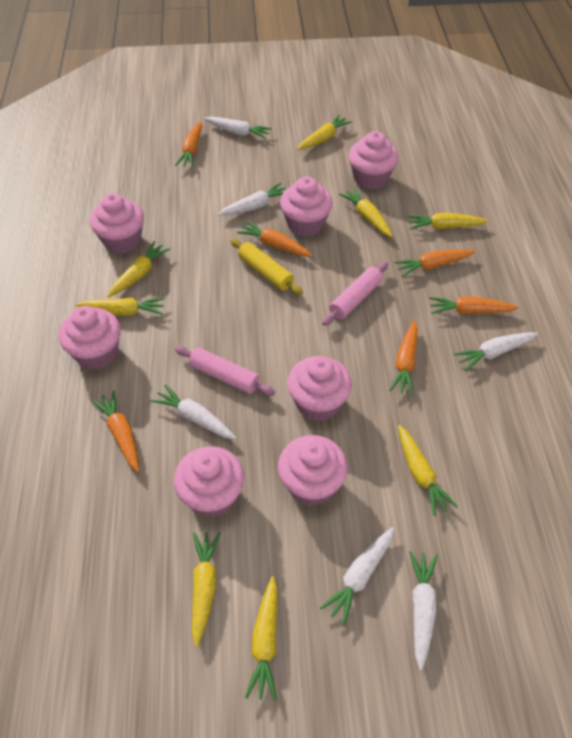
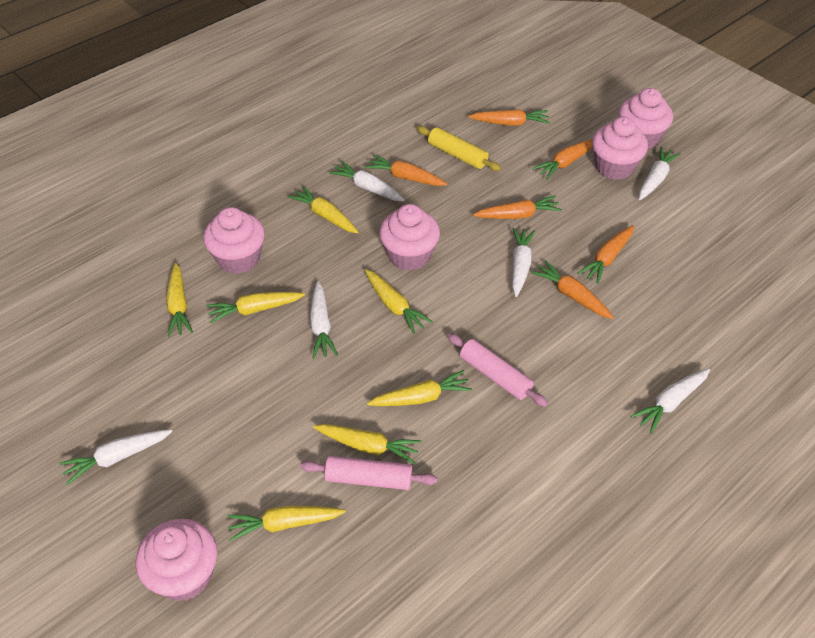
pink cupcake: [59,306,121,370] [90,193,144,254] [174,446,245,517] [278,435,348,505] [280,176,333,237] [287,356,352,421] [348,131,398,189] = 7 -> [136,519,217,601] [203,207,265,274] [379,204,440,271] [592,117,648,180] [619,88,673,149] = 5
yellow carrot: [76,298,165,316] [107,241,170,298] [192,532,221,647] [245,576,277,701] [297,114,352,150] [339,187,393,237] [398,425,458,516] [407,213,488,230] = 8 -> [166,263,193,337] [206,292,305,323] [227,506,345,541] [288,186,358,233] [313,424,421,464] [365,269,433,334] [367,370,472,406] = 7

